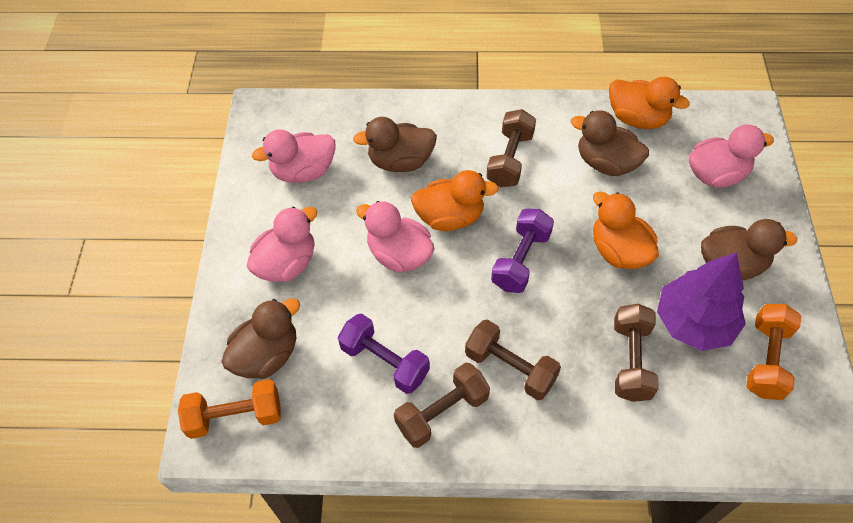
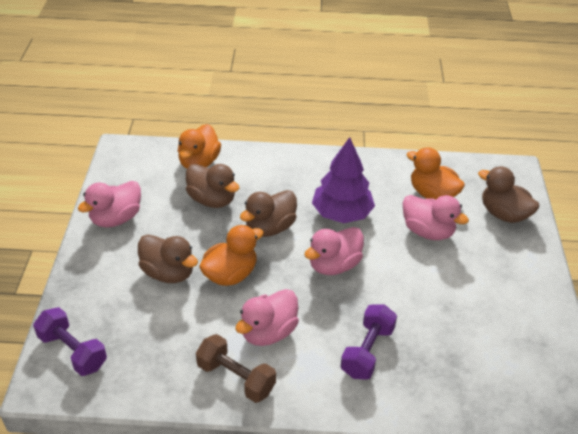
brown dumbbell: [394,363,490,448] [465,320,561,400] [486,109,536,187] [614,304,659,402] = 4 -> [196,334,276,403] = 1
orange dumbbell: [178,379,281,439] [746,304,801,400] = 2 -> none = 0

